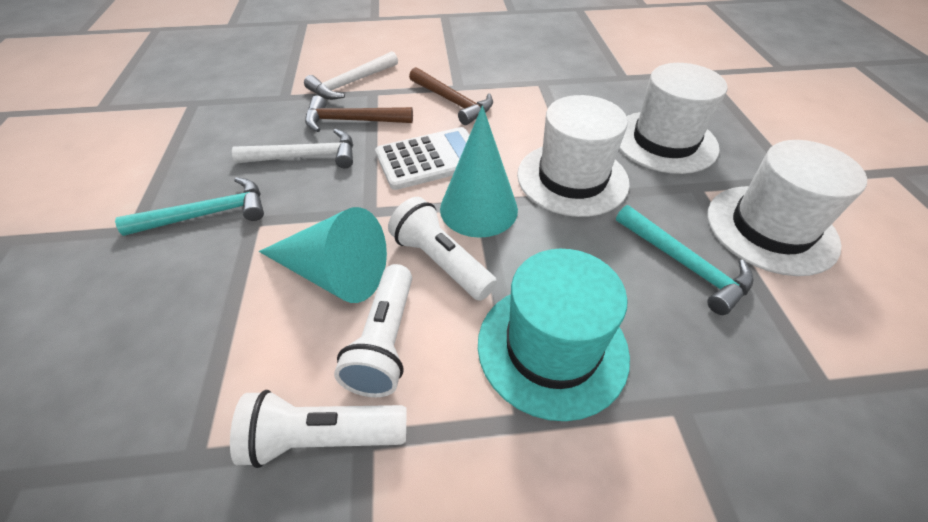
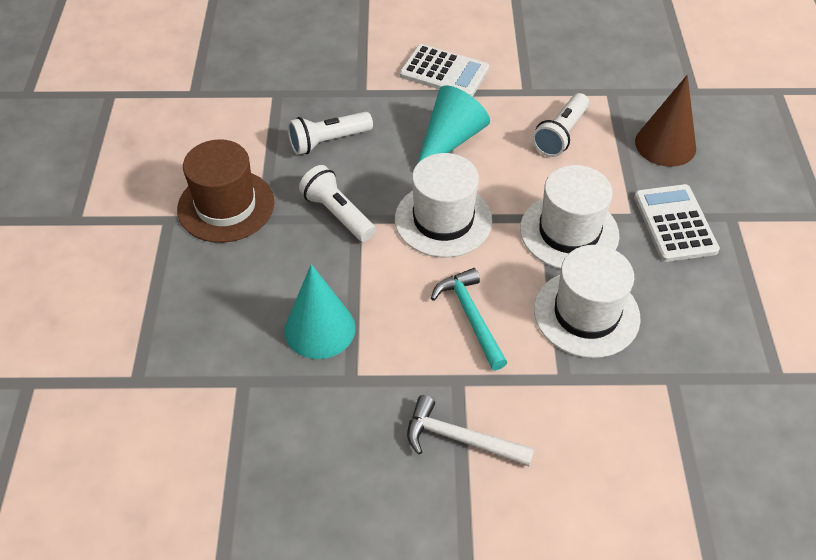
brown cone: none = 0 -> [635,75,696,167] = 1
brown hammer: [305,96,413,132] [409,67,493,125] = 2 -> none = 0
brown hat: none = 0 -> [177,139,274,243] = 1
turquoise hammer: [115,177,264,236] [616,205,753,315] = 2 -> [431,268,507,370] = 1
turquoise hat: [478,249,630,421] = 1 -> none = 0
white calculator: [375,127,470,190] = 1 -> [400,44,489,97] [634,184,720,262] = 2
white hammer: [232,129,353,168] [304,51,398,100] = 2 -> [407,395,535,466] = 1

